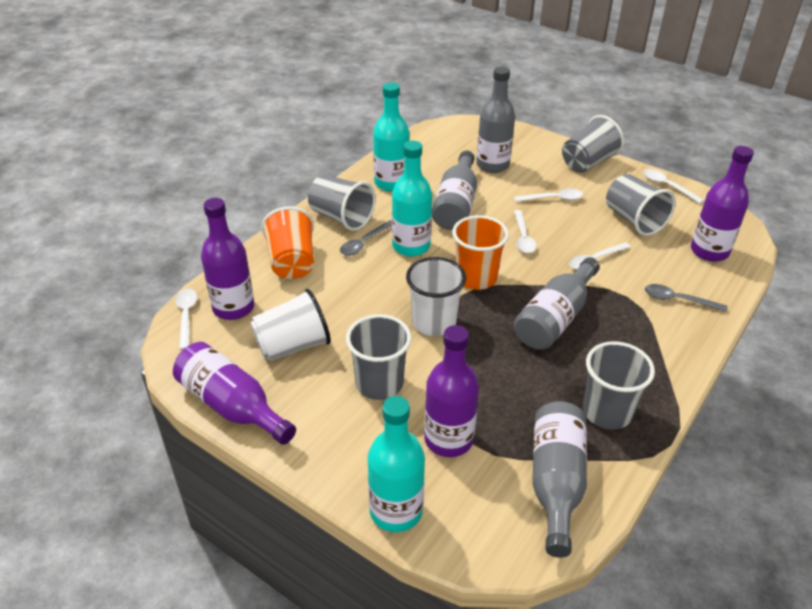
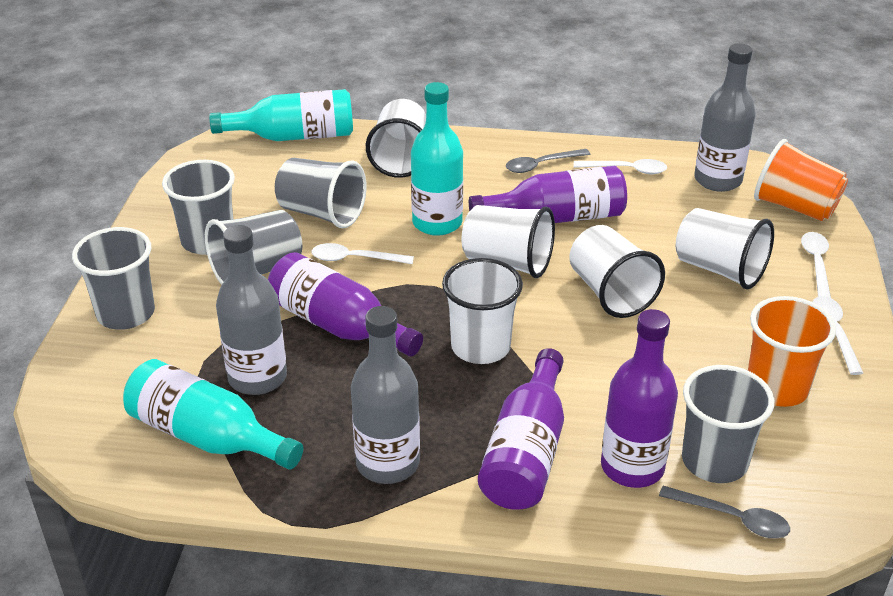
grey bottle: [432,151,477,230] [476,66,515,173] [514,257,600,350] [532,401,587,558] = 4 -> [216,225,287,395] [351,306,420,484] [694,43,756,192] = 3
white cup: [250,289,331,361] [406,257,466,336] = 2 -> [366,99,426,178] [442,258,523,364] [462,205,555,278] [569,225,665,318] [676,208,774,289] = 5
white spoon: [175,289,198,350] [514,189,583,202] [514,210,536,253] [569,242,631,270] [644,169,704,204] = 5 -> [311,243,414,264] [573,159,667,174] [801,232,831,298] [813,296,863,375] = 4

